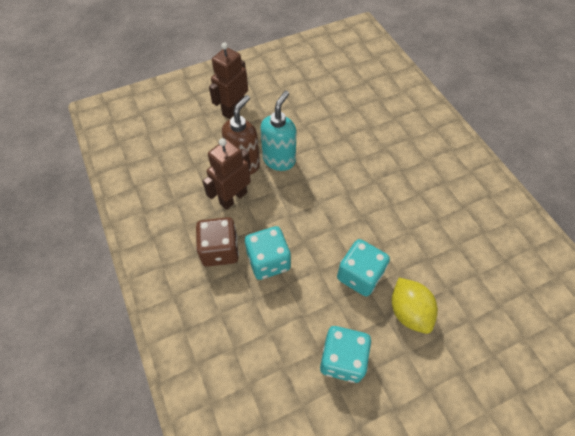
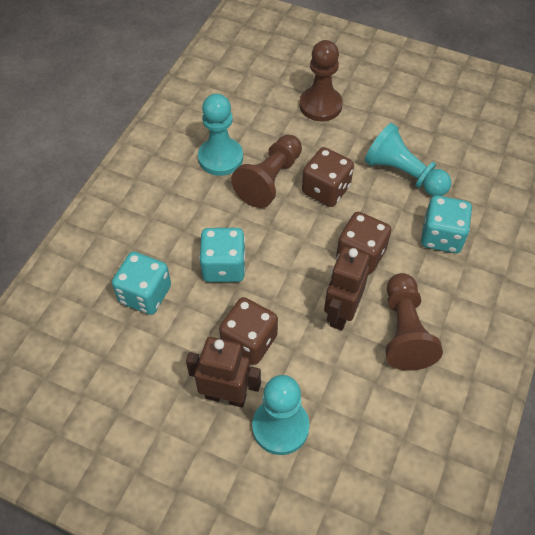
brown dice: [196,217,239,267] = 1 -> [219,297,278,365] [302,147,354,207] [336,212,391,274] = 3
brown pawn: none = 0 -> [231,135,302,208] [300,40,343,121] [385,273,443,371] = 3
brown soap dispenser: [222,95,260,175] = 1 -> none = 0
turquoise pawn: none = 0 -> [198,94,243,176] [252,375,310,455] [365,123,451,196] = 3
turquoise soap dispenser: [260,91,296,171] = 1 -> none = 0
yellow lemon: [392,278,438,334] = 1 -> none = 0

